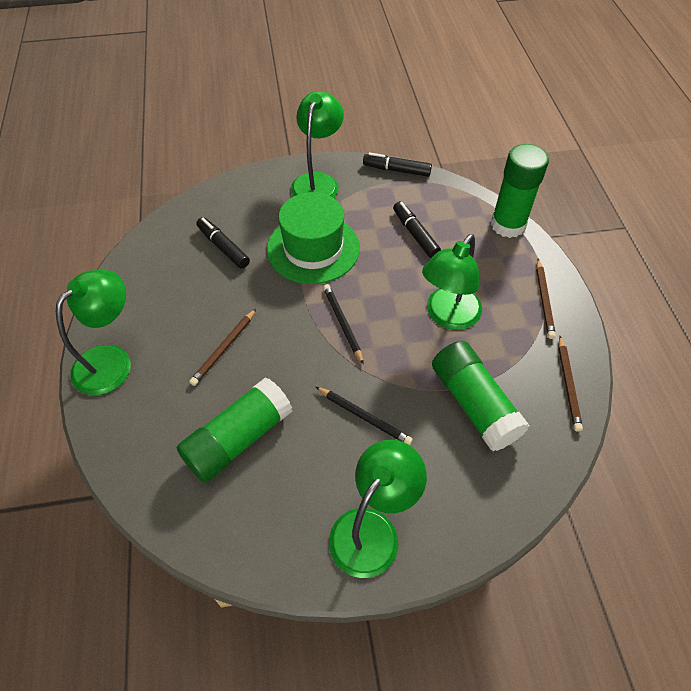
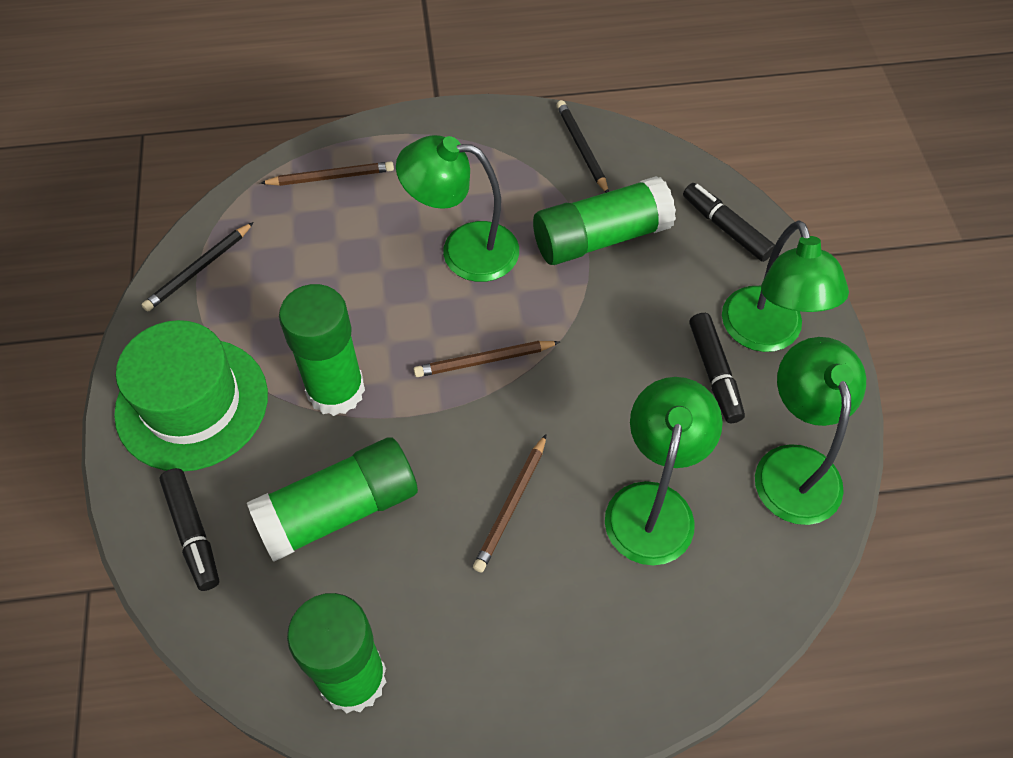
green glue stick: [177,377,292,483] [432,341,529,451] [491,144,549,238] = 3 -> [247,437,418,561] [279,284,365,416] [287,593,386,713] [533,176,676,265] = 4

